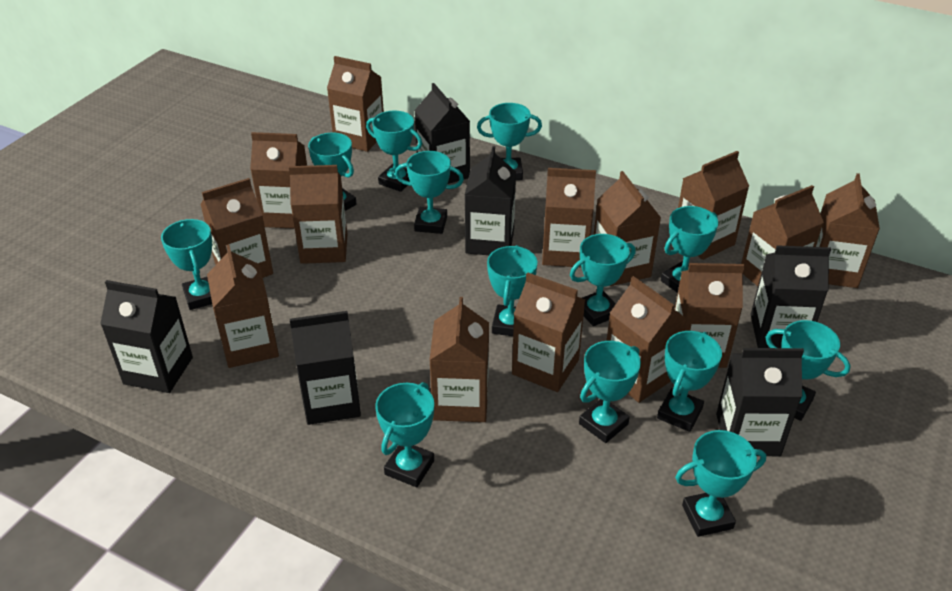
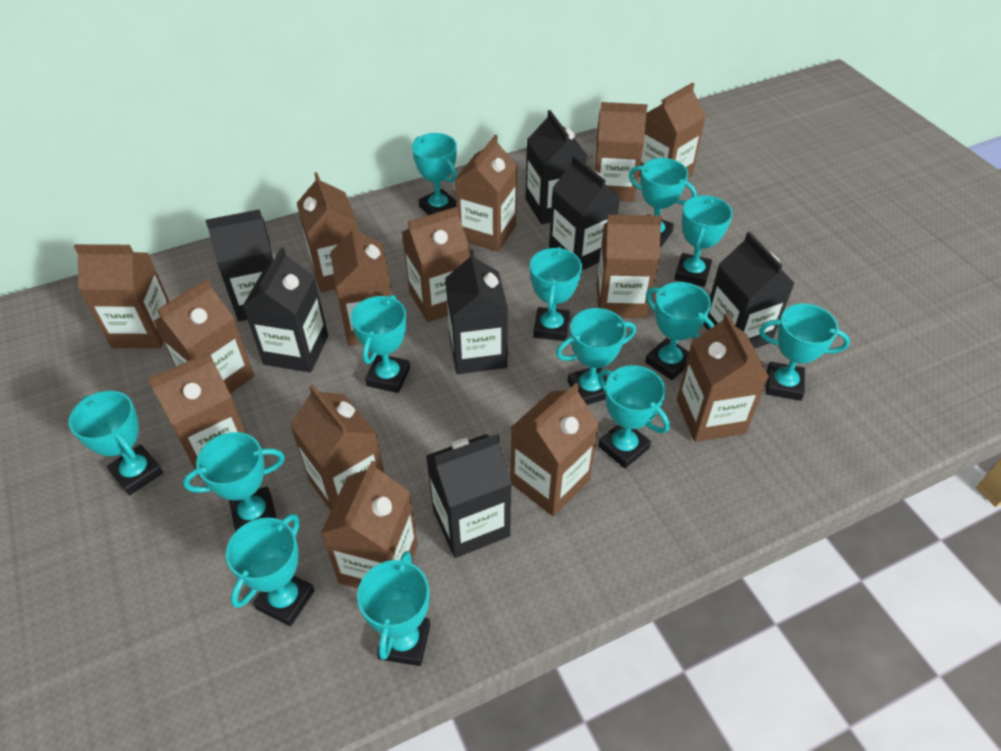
black carton: [100,280,193,393] [290,311,361,425] [414,83,470,184] [465,146,516,255] [716,348,804,456] [751,245,831,348] = 6 -> [206,209,275,321] [243,247,328,372] [426,434,512,558] [445,249,508,374] [525,110,587,224] [549,155,620,270] [703,232,795,349] = 7

